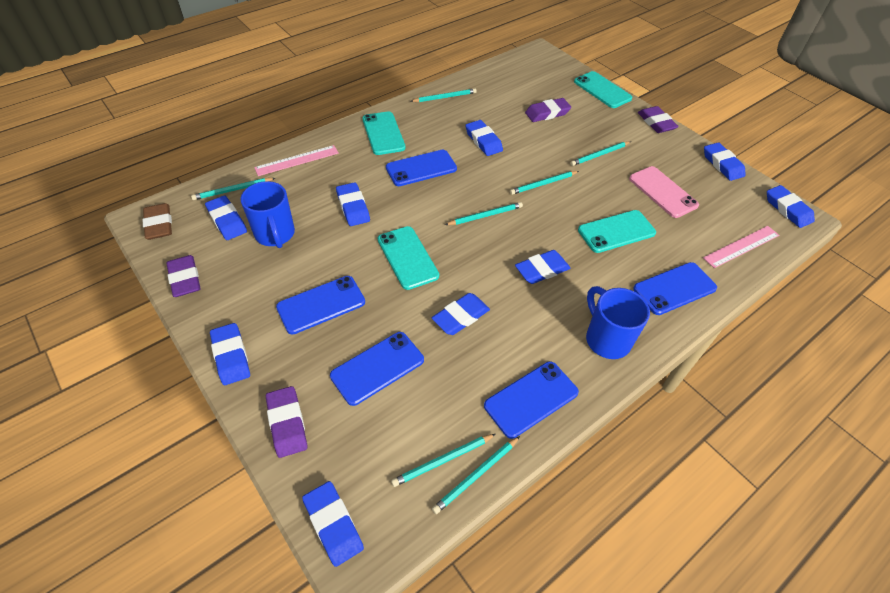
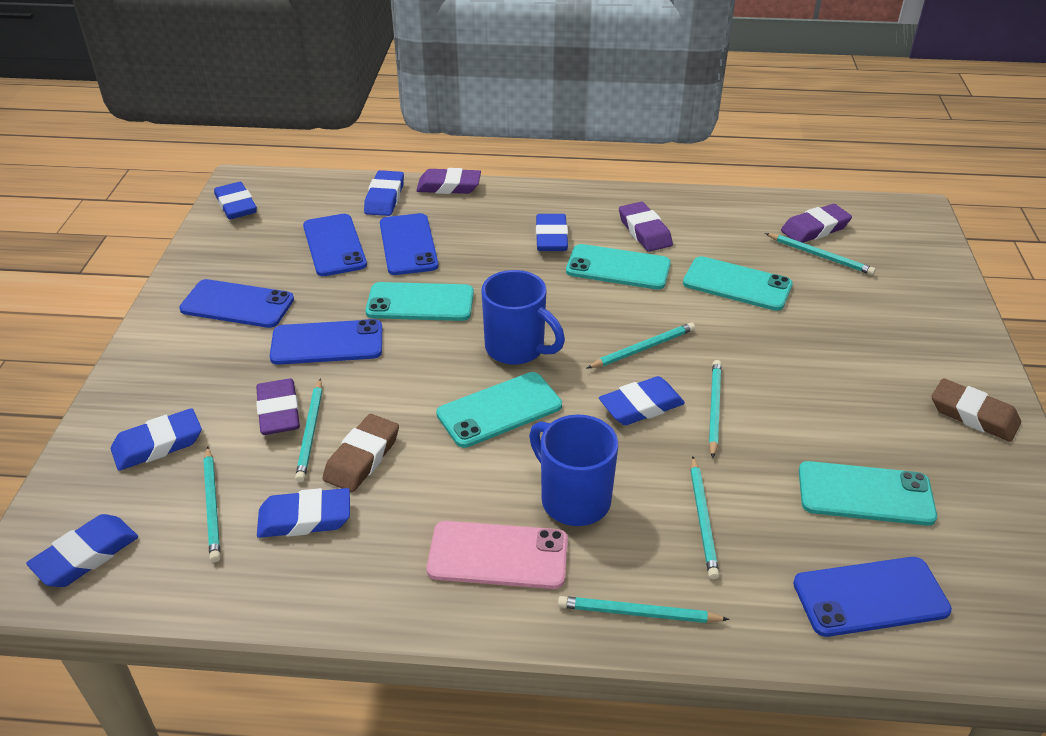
blue eraser: [205,195,247,240] [210,323,250,385] [302,481,364,567] [336,182,370,226] [432,293,490,335] [465,120,503,156] [515,250,570,284] [704,142,746,181] [767,185,815,228] = 9 -> [26,514,138,587] [111,408,202,471] [214,182,257,219] [257,488,350,538] [364,170,404,216] [536,214,568,251] [599,376,685,425] = 7
brown eraser: [142,203,172,240] = 1 -> [323,414,399,492] [932,378,1021,442] = 2
pink ruler: [254,145,339,176] [703,226,779,268] = 2 -> none = 0
turquoise phone: [362,111,406,155] [378,226,439,290] [574,71,632,108] [578,210,656,253] = 4 -> [365,282,474,321] [436,372,562,448] [566,244,671,290] [683,256,793,311] [799,461,937,526] = 5

